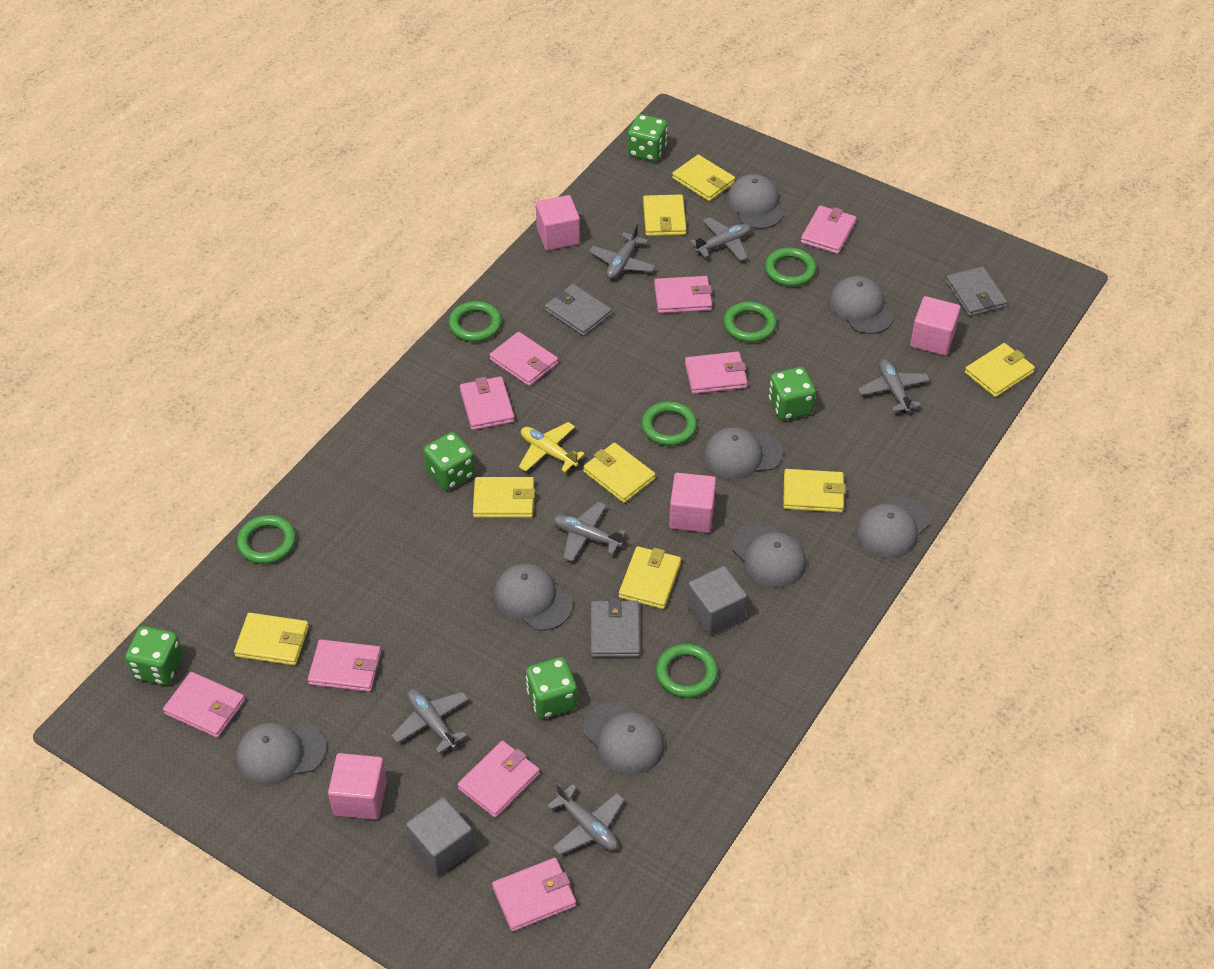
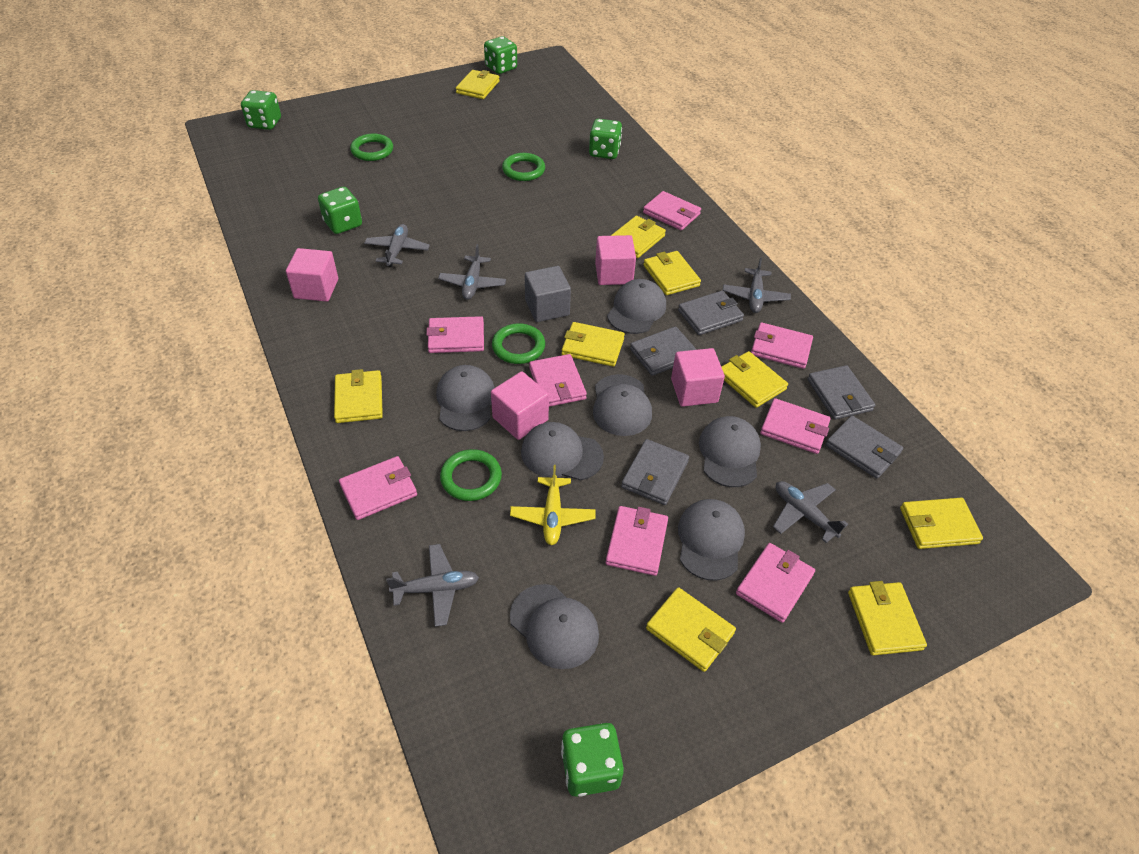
green ring: [237,515,296,564] [449,301,502,342] [641,401,697,446] [656,644,718,698] [723,302,777,342] [765,248,817,287] = 6 -> [350,133,393,161] [440,449,502,501] [492,323,545,364] [502,153,545,181] = 4
grey cap: [236,723,326,786] [494,563,573,631] [583,701,665,775] [704,427,783,479] [727,174,783,229] [732,523,806,588] [829,276,894,334] [857,496,930,558] = 8 -> [436,365,495,431] [510,584,599,669] [521,422,604,481] [593,374,652,436] [607,279,666,334] [678,499,745,581] [699,416,761,487] = 7
grey cube: [406,797,474,877] [687,566,747,636] = 2 -> [525,266,571,322] = 1
grey plane: [392,689,469,754] [547,783,625,855] [553,502,626,562] [589,224,656,279] [690,217,751,261] [858,359,930,413] = 6 -> [364,224,430,267] [386,544,479,627] [438,244,506,300] [723,257,791,313] [773,481,848,543] = 5
grey wallet: [545,284,612,336] [591,598,640,658] [946,266,1007,317] = 3 -> [621,439,689,505] [630,326,697,376] [678,291,744,335] [808,365,875,420] [826,416,903,479] = 5
pink wallet: [163,672,245,738] [308,639,381,692] [458,741,540,818] [460,376,515,430] [489,332,558,386] [492,858,576,932] [654,276,712,313] [685,352,748,394] [801,206,856,254] = 9 -> [339,456,417,520] [426,316,484,353] [529,354,587,407] [606,506,668,576] [643,191,701,230] [736,543,815,623] [751,322,813,369] [760,398,831,454] = 8
yellow wallet: [234,613,309,666] [473,477,535,518] [583,443,655,503] [619,546,681,609] [643,195,686,236] [672,155,735,201] [783,469,846,513] [965,343,1035,397] = 8 -> [334,369,383,423] [456,70,500,99] [561,322,625,367] [611,216,666,258] [643,251,701,295] [646,587,736,672] [722,351,788,408] [848,581,927,655] [900,498,983,549] = 9

